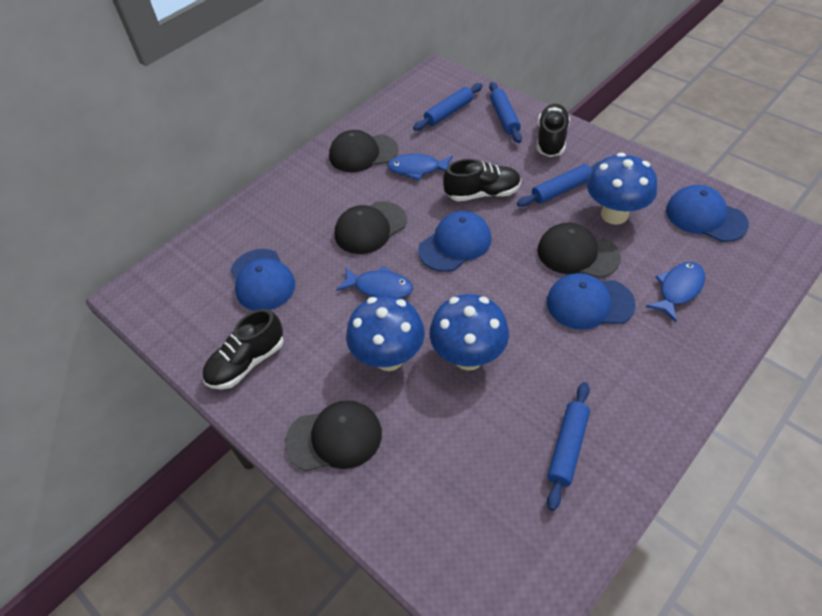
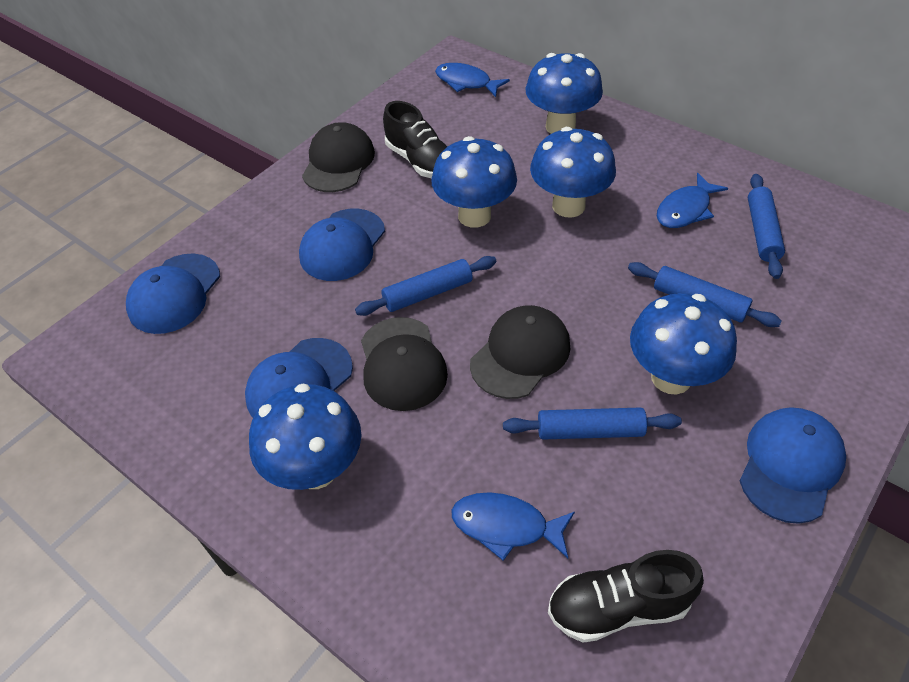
black cap: [285,400,382,471] [329,130,398,172] [335,201,407,254] [537,223,621,278] = 4 -> [302,122,375,192] [361,317,448,411] [470,305,570,399] = 3
black shoe: [202,309,284,389] [443,159,521,201] [537,104,570,157] = 3 -> [383,101,447,178] [548,550,704,643] = 2
blue mushroom: [346,295,425,371] [429,294,509,370] [587,153,657,225] = 3 -> [249,383,361,490] [431,136,517,228] [526,53,603,134] [530,127,616,218] [630,293,737,395] = 5

